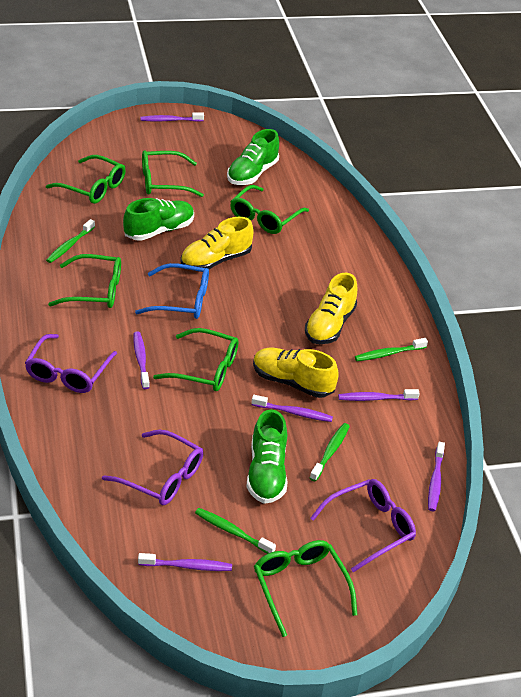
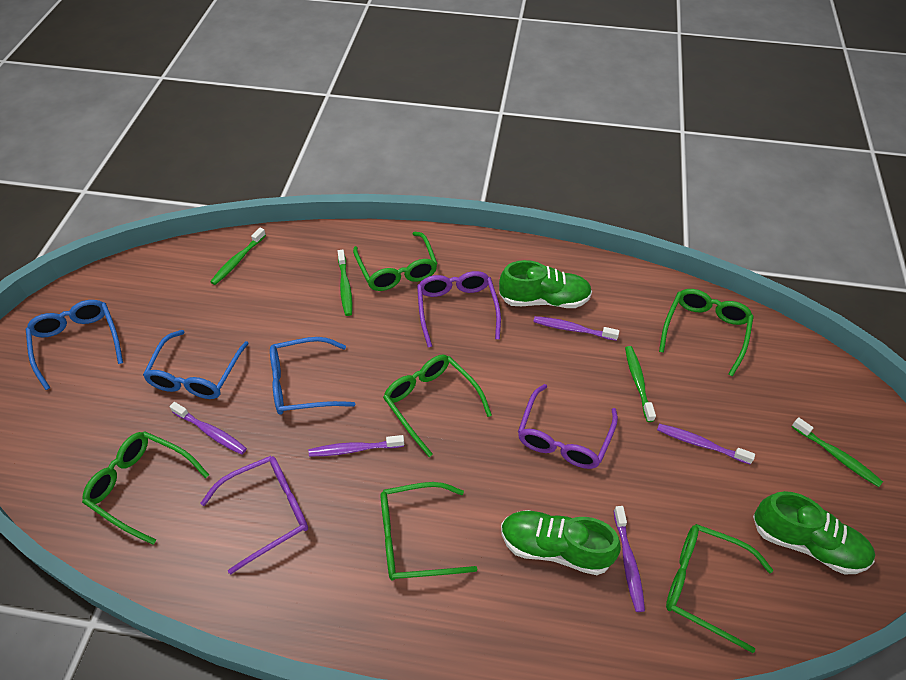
blue glasses: [135,263,209,319] = 1 -> [26,300,123,390] [143,330,249,399] [270,337,355,415] = 3
purple toothbrush: [133,331,150,389] [138,553,232,571] [140,112,204,122] [252,395,333,422] [338,389,420,401] [428,442,445,511] = 6 -> [170,402,247,455] [309,435,404,456] [533,316,619,341] [614,506,645,612] [657,424,755,464] = 5
yellow shoe: [180,217,254,269] [253,348,339,398] [305,273,357,344] = 3 -> none = 0

